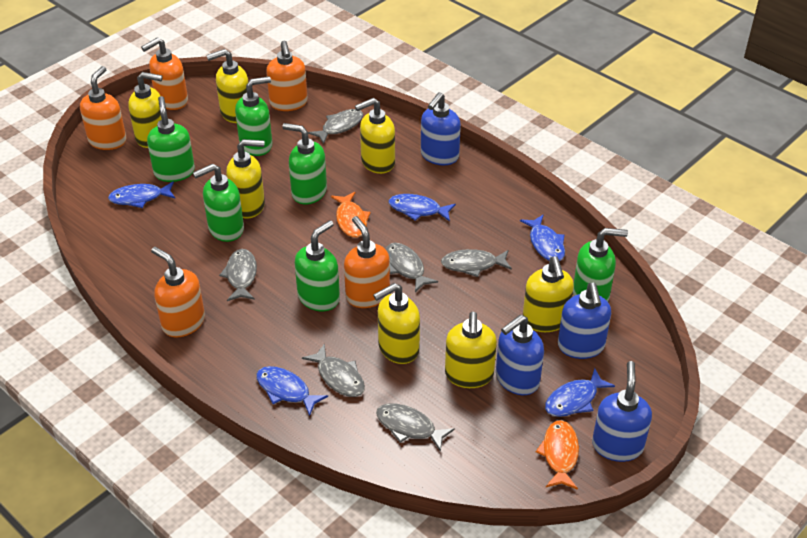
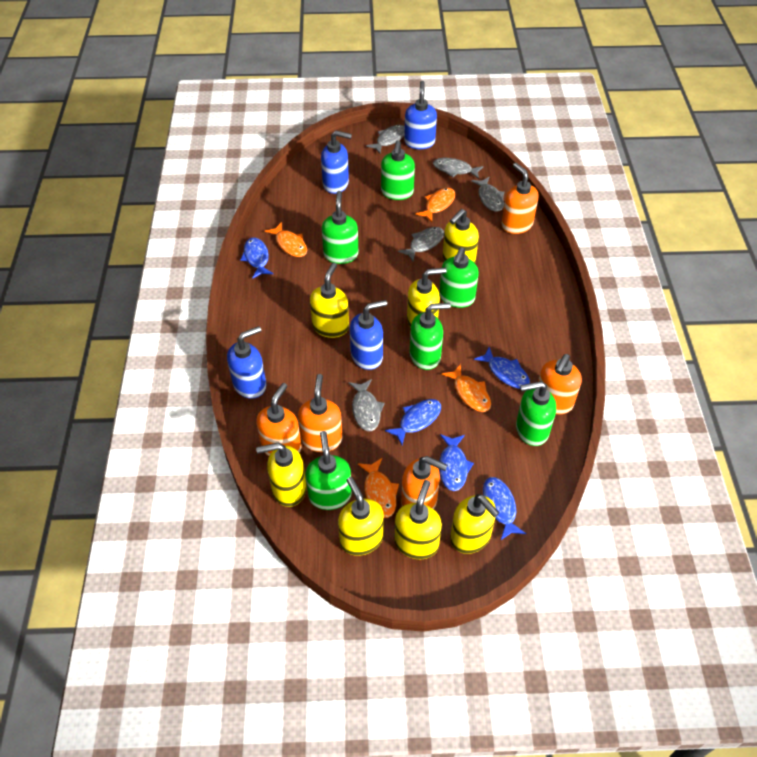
grey fish: [219,249,257,301] [302,343,365,397] [308,109,363,144] [376,403,455,452] [386,243,438,292] [441,249,512,277] = 6 -> [348,379,385,431] [366,125,405,154] [398,227,444,262] [433,158,484,179] [471,177,504,212] = 5
orange fish: [331,192,371,238] [536,420,579,490] = 2 -> [265,222,307,257] [358,458,399,518] [415,188,456,222] [441,364,491,412] = 4

